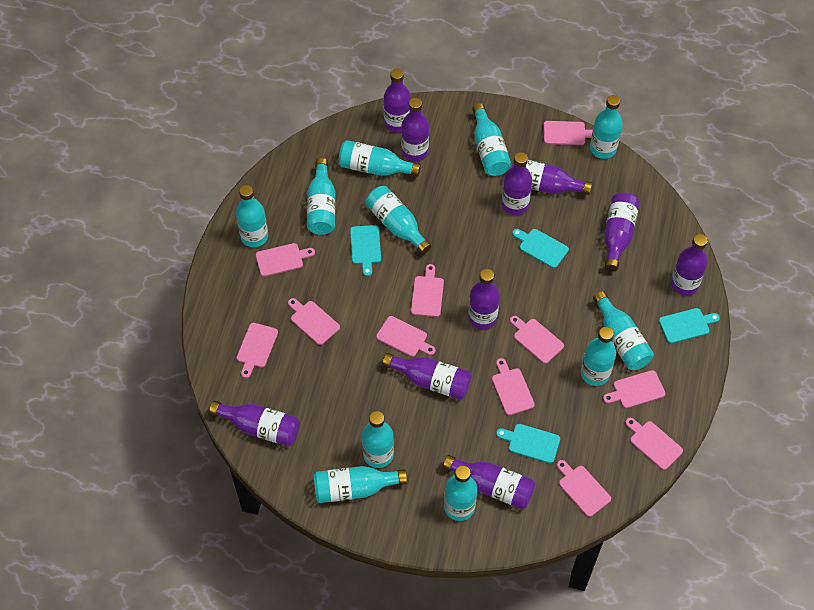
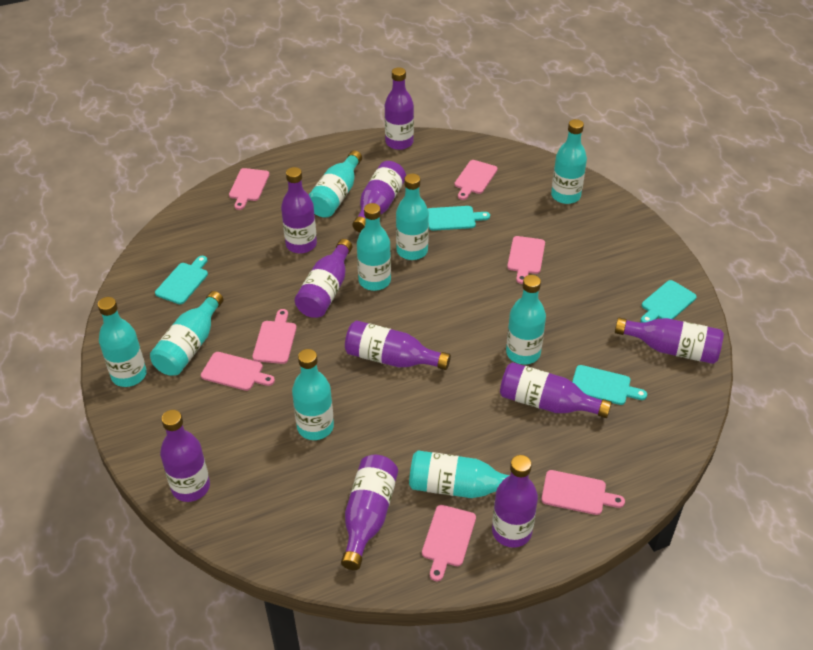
pink cutting board: [237,323,278,378] [256,243,315,277] [288,298,340,345] [376,316,436,357] [411,264,444,317] [492,358,535,415] [510,316,564,364] [544,121,593,145] [557,460,611,517] [603,370,665,408] [625,418,683,470] = 11 -> [201,352,275,391] [229,168,269,210] [252,309,297,364] [422,505,476,581] [454,160,498,200] [507,236,545,284] [541,470,625,515] = 7
turquoise bottle: [236,185,268,247] [307,158,335,235] [313,466,407,503] [339,140,421,176] [362,411,394,468] [366,186,432,254] [444,465,477,521] [472,103,511,176] [581,327,616,386] [590,95,623,159] [593,291,654,370] = 11 -> [98,297,147,387] [150,291,224,376] [292,349,334,440] [309,150,362,218] [357,203,391,291] [396,174,429,260] [409,450,510,498] [506,275,546,364] [551,119,587,204] = 9

